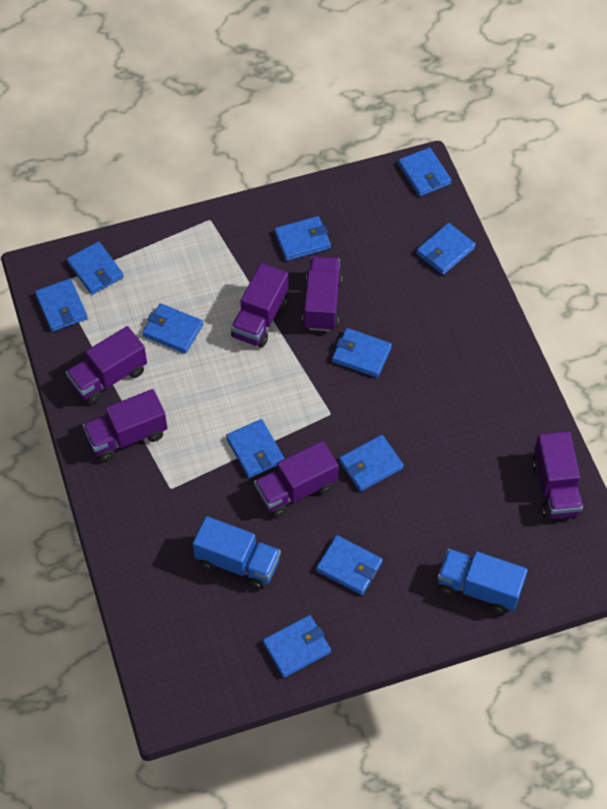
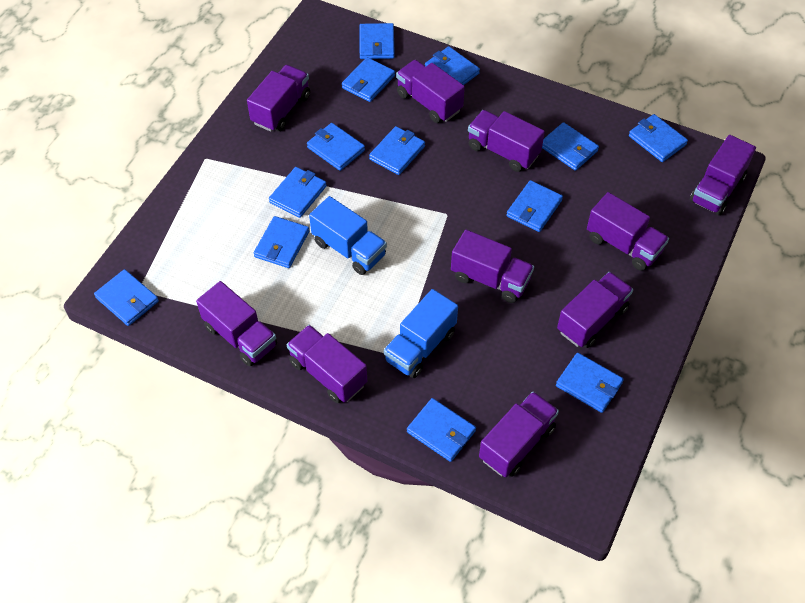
blue wallet: [35,279,88,332] [67,241,124,295] [142,303,203,354] [226,419,284,478] [263,615,331,678] [274,216,331,261] [316,535,383,595] [332,328,392,378] [339,435,404,492] [398,147,452,196] [416,223,476,275] = 11 -> [94,269,159,326] [254,216,309,268] [269,167,327,218] [307,123,365,171] [342,57,395,102] [359,23,395,59] [369,126,425,175] [407,398,476,462] [425,46,480,85] [507,180,563,232] [542,122,599,171] [556,353,624,413] [629,114,688,162] = 13
purple truck: [66,326,147,405] [83,389,167,461] [231,263,288,347] [254,441,339,517] [302,256,342,331] [532,431,583,519] = 6 -> [196,281,277,367] [247,65,310,132] [287,325,367,403] [396,60,465,123] [451,230,534,303] [468,110,545,172] [479,391,559,477] [557,272,633,348] [587,192,669,271] [690,135,756,215] = 10

